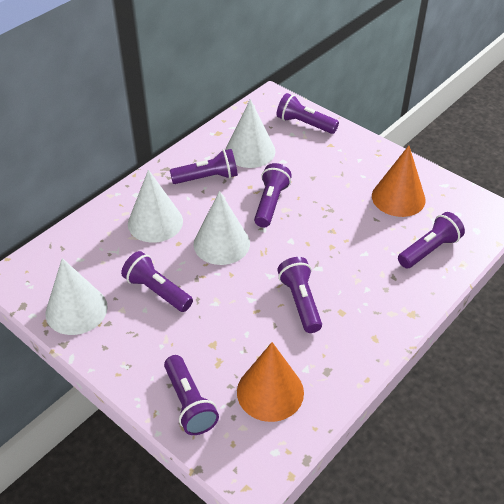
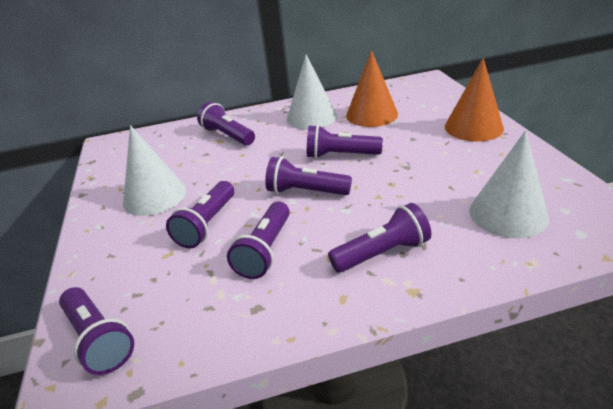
white cone: [45,258,108,335] [128,170,183,243] [193,191,250,265] [226,99,275,168] = 4 -> [123,125,187,216] [287,55,337,130] [469,131,549,238] = 3

